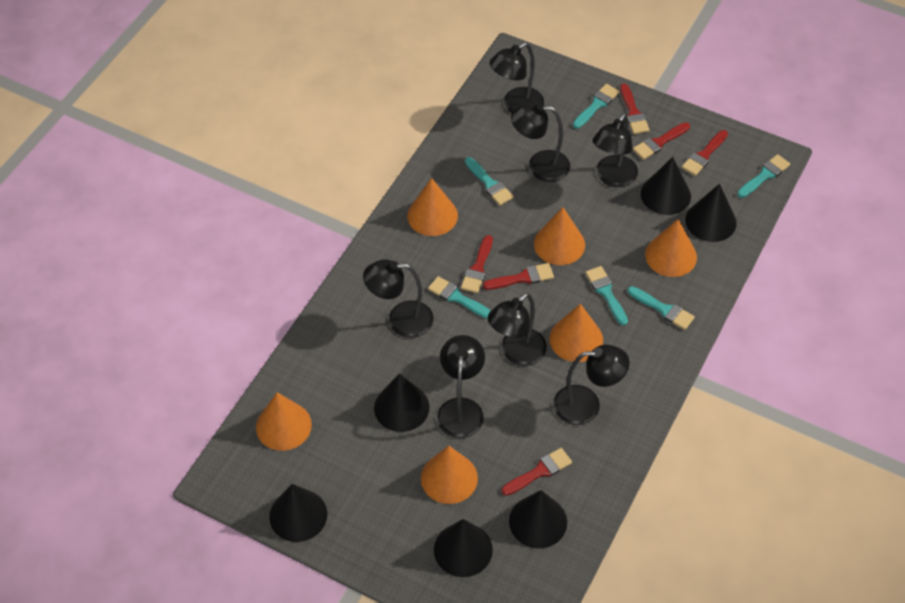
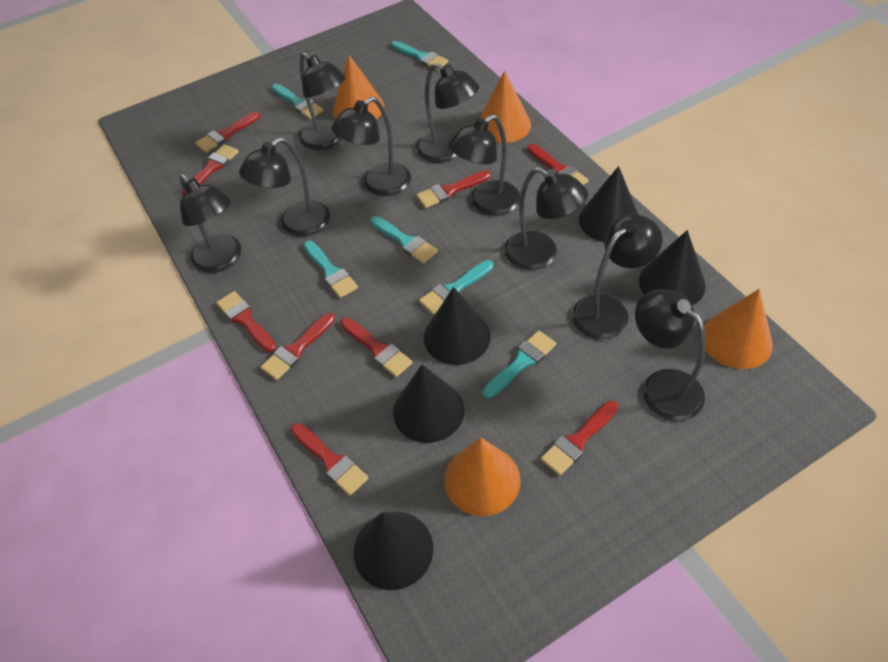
black cone: [269,484,327,542] [374,373,429,432] [434,519,493,577] [509,490,567,548] [641,157,691,215] [685,184,737,242] = 6 -> [354,512,433,590] [393,364,465,443] [424,287,491,365] [579,166,639,242] [639,230,706,305] = 5
black lamp: [363,259,434,338] [437,335,485,438] [488,293,547,366] [490,42,544,113] [511,102,570,182] [553,345,629,425] [593,113,638,187] = 7 -> [180,174,241,273] [239,137,330,237] [299,52,346,150] [331,97,411,196] [416,63,479,163] [449,114,520,216] [504,167,588,270] [572,214,663,340] [635,290,706,421] = 9
orange cone: [256,392,312,451] [407,178,458,236] [421,446,478,504] [534,207,585,265] [549,304,603,362] [645,219,697,277] = 6 -> [333,55,384,119] [444,437,521,516] [480,70,531,143] [704,289,773,369] = 4
red brush: [461,235,493,293] [483,263,554,290] [502,448,572,496] [620,83,650,134] [633,122,690,160] [682,130,728,176] = 6 -> [180,144,239,195] [195,111,261,153] [216,291,276,352] [260,313,335,380] [291,423,368,496] [340,318,413,377] [416,171,491,208] [527,144,589,185] [541,401,618,476] = 9

